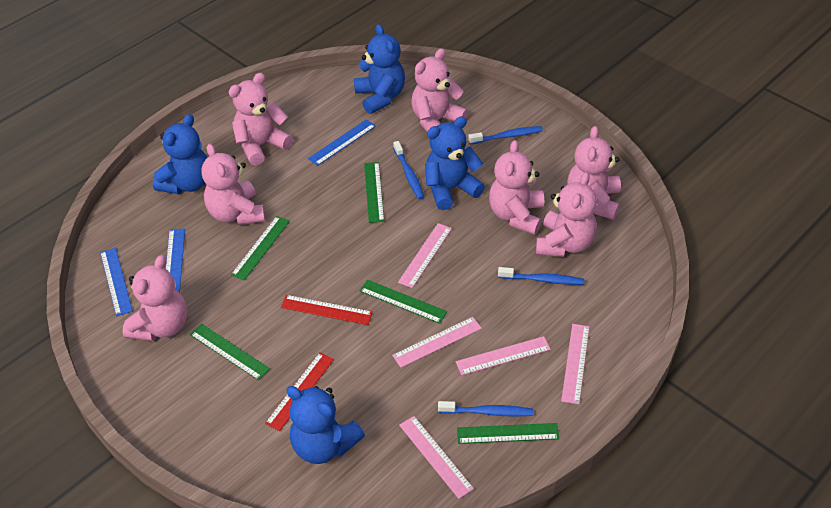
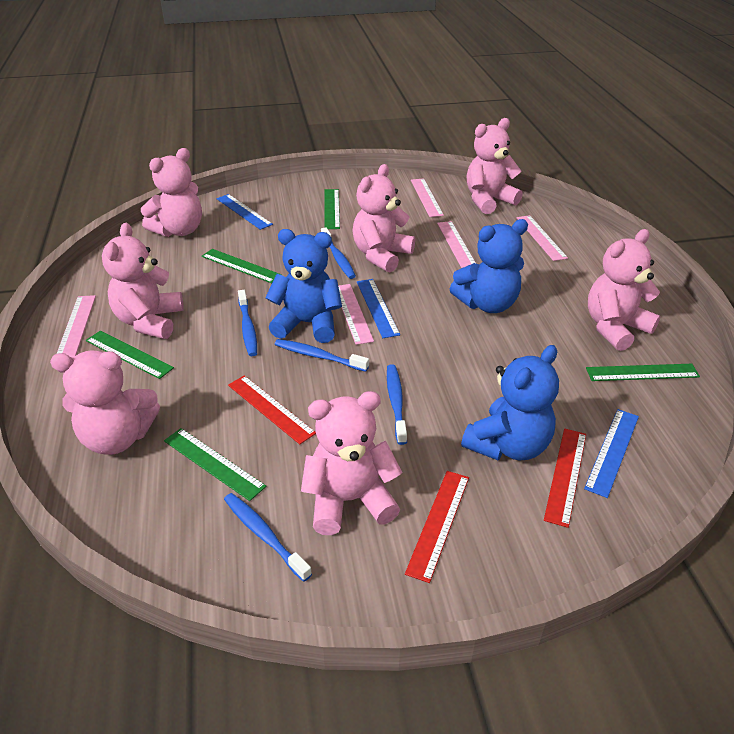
blue teddy bear: [153,114,207,194] [286,386,365,464] [354,24,405,114] [425,116,485,210] = 4 -> [265,229,342,343] [450,219,528,313] [461,345,559,460] = 3
blue toothbrush: [393,141,424,199] [438,401,533,417] [468,126,543,144] [498,267,584,285] = 4 -> [224,493,312,582] [238,290,257,356] [274,339,369,372] [321,228,356,279] [387,364,407,445] = 5
red ruler: [265,352,334,431] [281,295,373,325] = 2 -> [228,375,316,444] [405,471,469,583] [544,428,586,528] = 3

